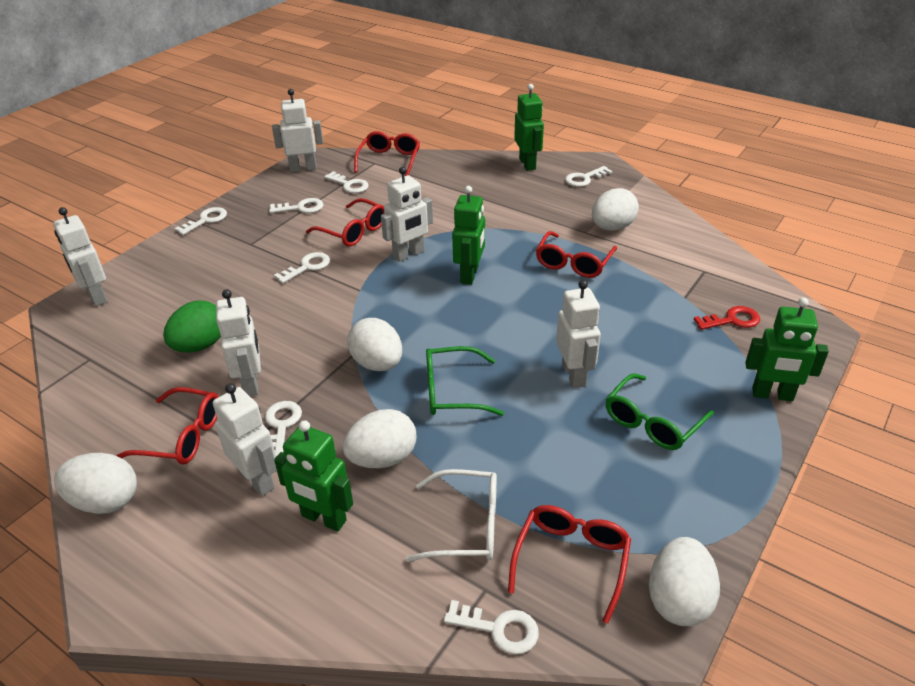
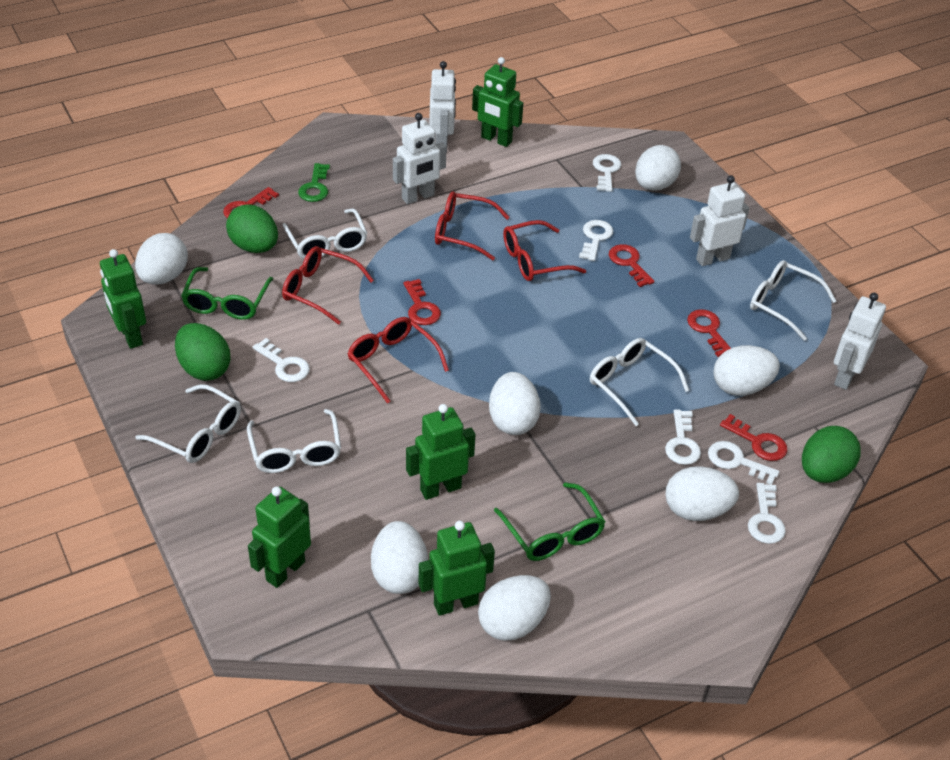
green egg: [163,300,221,352] = 1 -> [175,323,231,381] [226,204,278,253] [802,426,861,483] = 3
green key: none = 0 -> [298,163,330,202] = 1
green robot: [274,420,353,532] [452,186,485,285] [514,84,544,171] [745,298,829,401] = 4 -> [100,249,146,349] [248,486,311,588] [406,404,475,500] [419,521,495,616] [472,57,523,147] = 5
red glasses: [116,387,218,465] [306,198,384,246] [354,131,420,176] [508,505,631,624] [536,231,617,278] = 5 -> [282,246,374,325] [347,317,449,404] [435,192,510,260] [503,220,586,281] = 4
red key: [694,306,760,330] = 1 -> [223,187,279,218] [403,279,441,325] [609,244,654,287] [687,309,731,357] [720,414,788,461] = 5
white egg: [54,453,137,514] [342,409,416,468] [347,318,402,371] [592,188,639,231] [649,537,720,626] = 5 -> [135,233,188,285] [371,521,428,594] [478,575,551,641] [489,372,541,435] [635,145,681,191] [665,466,739,521] [713,345,780,396] = 7
white glasses: [405,469,497,562] = 1 -> [135,384,241,463] [247,409,341,473] [282,209,367,259] [590,338,689,426] [750,260,836,341] = 5
white key: [174,207,227,235] [265,401,302,457] [269,198,324,213] [274,252,330,283] [324,171,369,193] [444,600,539,654] [565,166,612,187] = 7 -> [253,338,310,382] [579,220,613,261] [593,154,621,192] [665,409,701,465] [708,441,779,485] [748,483,786,544] = 6
white robot: [53,207,107,306] [213,383,277,496] [216,289,261,396] [272,89,323,172] [381,167,433,262] [556,280,601,389] = 6 -> [393,113,446,204] [429,61,456,153] [690,175,749,266] [834,293,886,390] = 4

